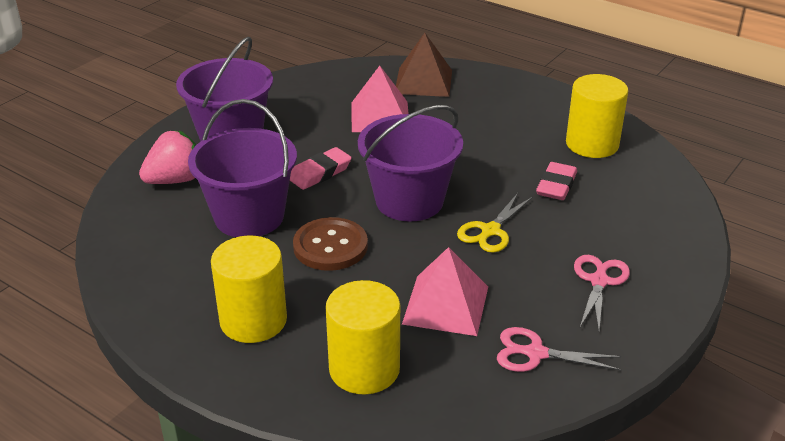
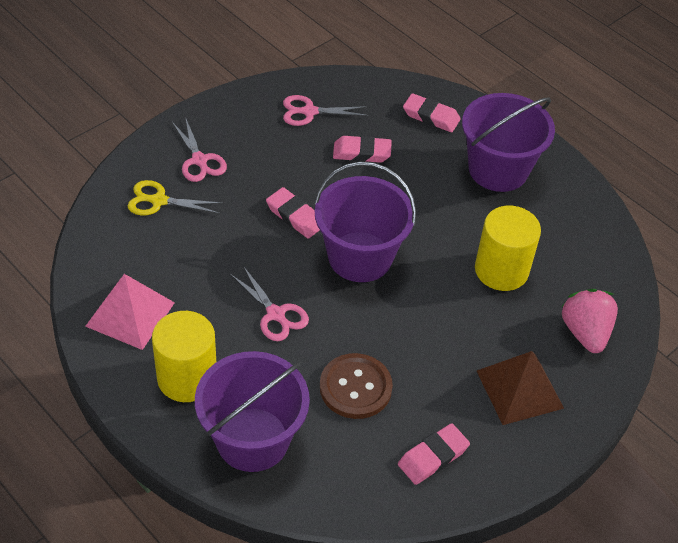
pink eraser: [290,147,352,190] [536,162,577,200] = 2 -> [266,187,320,238] [333,136,392,163] [398,423,470,485] [403,93,461,132] = 4
pink pyramid: [351,66,409,132] [402,247,488,336] = 2 -> [85,274,175,350] = 1
pink scissors: [497,327,621,372] [574,255,630,330] = 2 -> [172,117,227,182] [230,266,309,341] [283,95,369,126] = 3
yellow cylinder: [211,236,287,343] [326,280,400,394] [566,74,628,158] = 3 -> [152,311,216,402] [475,206,541,291] = 2

